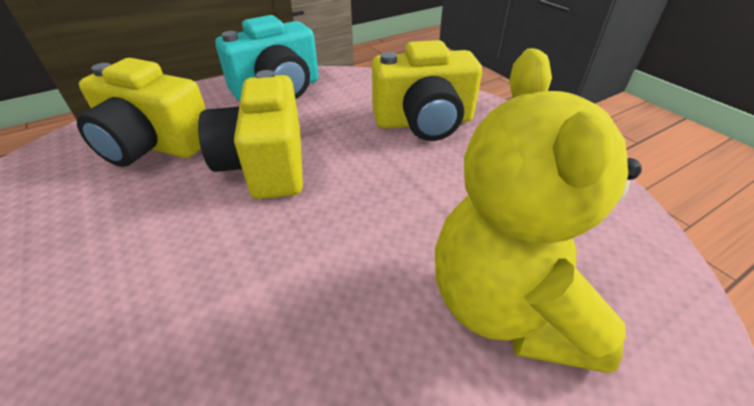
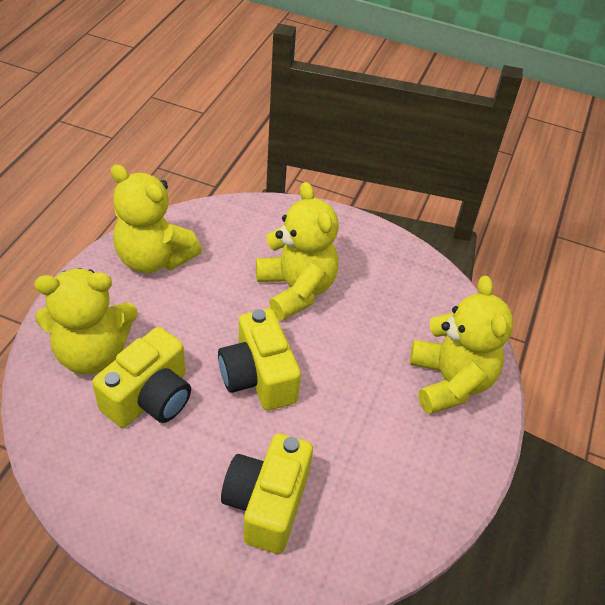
turquoise camera: [215,15,319,101] = 1 -> none = 0
yellow teddy bear: [435,48,642,373] = 1 -> [34,268,138,374] [111,164,202,273] [256,182,339,321] [410,276,514,414] = 4

